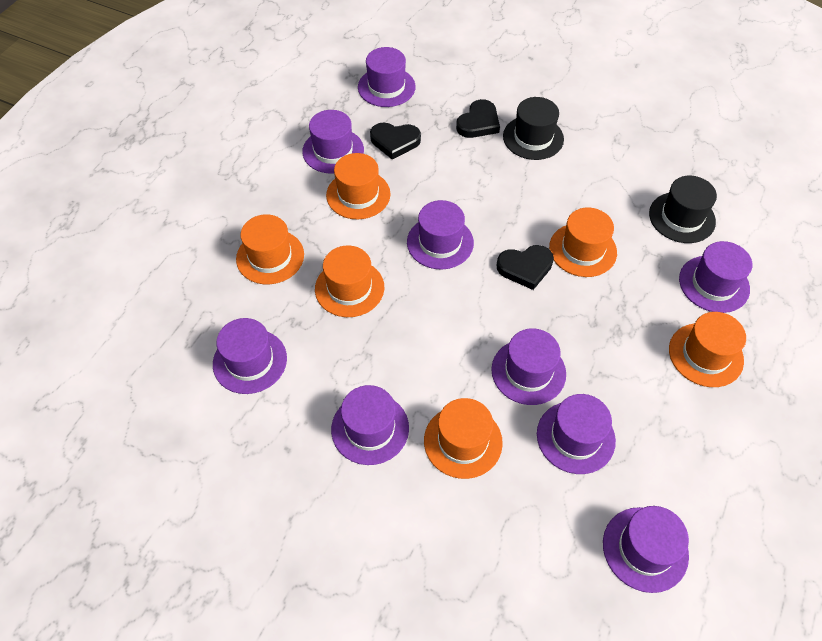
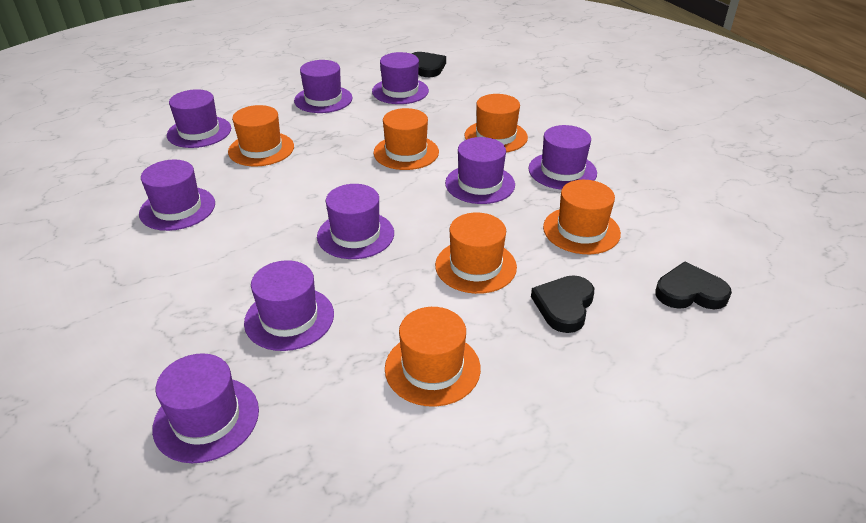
black hat: [503,97,564,160] [649,176,717,243] = 2 -> none = 0

